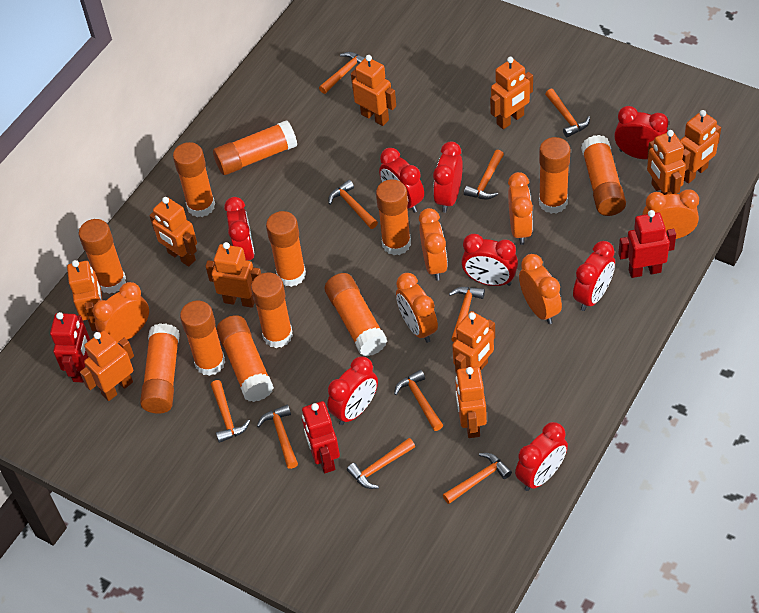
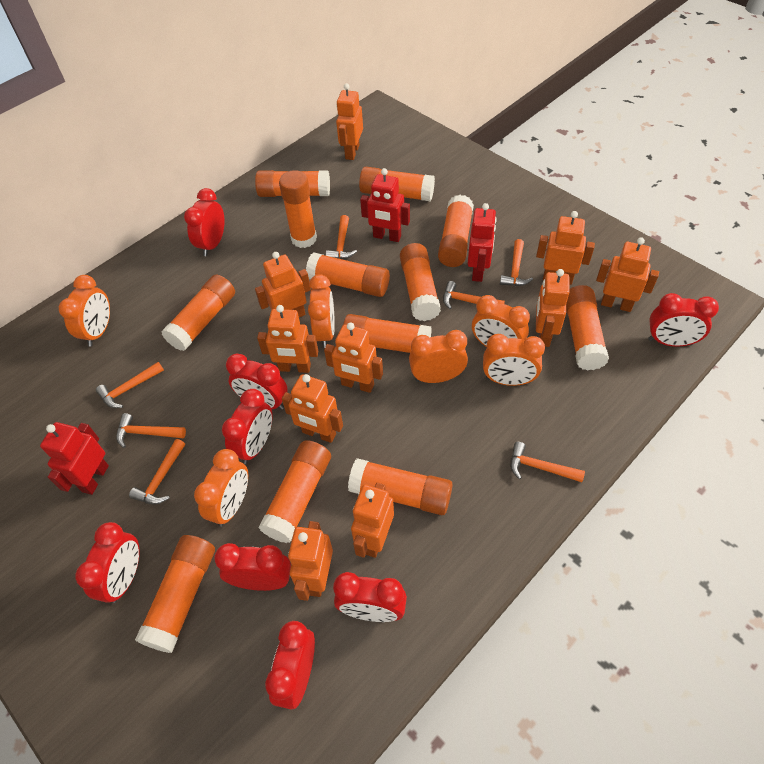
orange hammer: [211,380,250,443] [257,404,298,469] [319,52,364,94] [328,180,378,229] [347,438,415,489] [394,370,443,431] [443,453,512,504] [449,287,485,342] [464,150,504,199] [545,89,590,138] = 10 -> [96,362,164,408] [116,413,186,448] [129,439,185,504] [326,215,357,259] [443,281,505,309] [500,239,533,286] [510,442,585,482] = 7

